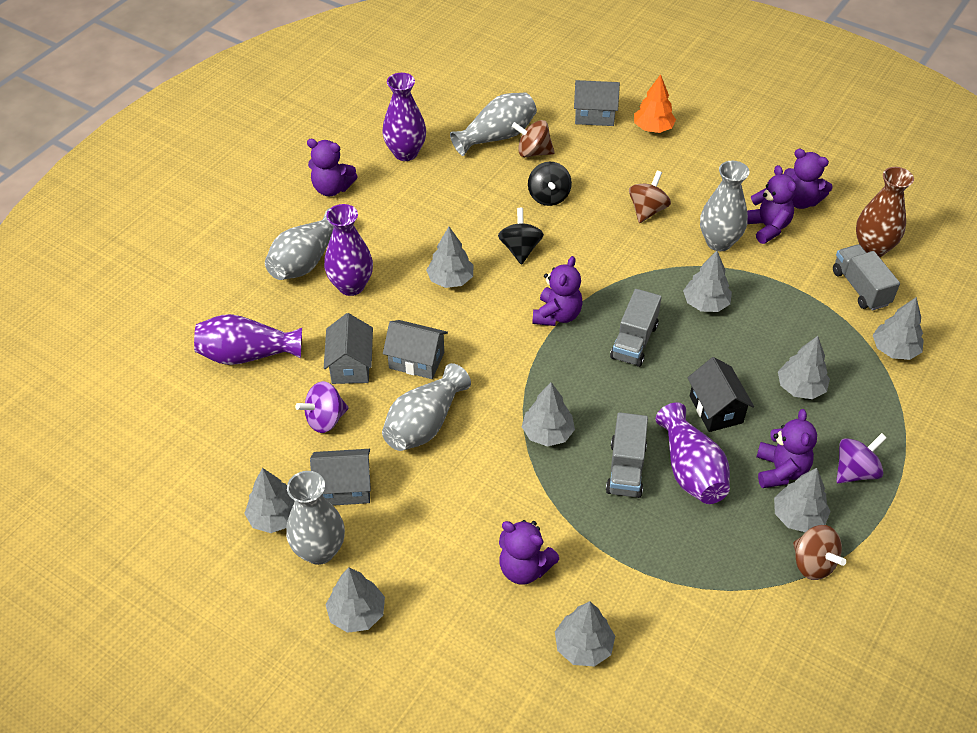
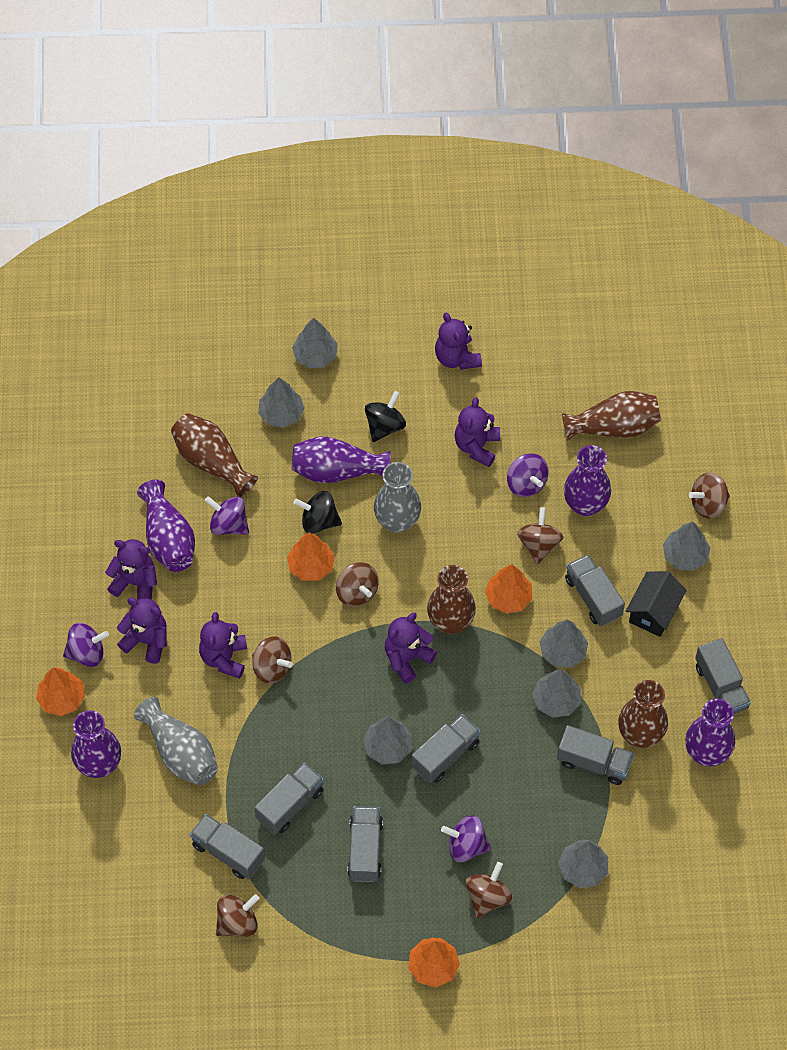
brown spinning top: [512,120,555,157] [629,171,671,223] [793,525,846,580] = 3 -> [216,894,260,937] [252,636,293,684] [336,562,379,607] [466,862,512,918] [517,507,563,565] [689,472,730,518] = 6
brown vase: [856,167,914,257] = 1 -> [171,413,258,497] [427,565,476,634] [562,391,661,441] [618,680,668,748] = 4
grey house: [310,449,371,506] [324,313,373,384] [383,320,448,379] [574,80,620,126] = 4 -> none = 0
grey tree: [244,468,295,533] [326,567,385,633] [426,227,474,288] [522,382,575,447] [555,601,615,667] [683,251,732,312] [774,468,831,532] [778,336,830,399] [873,297,924,360] = 9 -> [258,377,305,428] [292,318,338,368] [363,716,412,764] [532,669,581,718] [540,619,588,668] [558,839,608,888] [663,522,710,571] = 7
grey truck: [606,412,648,498] [610,289,661,367] [833,244,900,311] = 3 -> [190,814,265,879] [254,762,324,834] [347,806,383,882] [411,714,481,783] [557,725,634,785] [565,554,625,626] [695,638,751,714] = 7
grey vase: [265,208,334,280] [286,471,345,565] [382,363,471,451] [450,92,537,156] [700,161,750,251] = 5 -> [134,697,218,785] [374,462,421,533] = 2
orange tree: [634,74,676,133] = 1 -> [36,667,85,716] [287,532,335,581] [408,937,460,987] [485,564,533,614] = 4
purple spinning top: [295,381,349,433] [836,433,887,484] = 2 -> [63,623,109,667] [205,496,249,535] [441,815,491,862] [507,453,548,497] = 4
purple vase: [194,314,302,365] [324,204,373,296] [382,73,426,161] [655,403,730,504] = 4 -> [71,710,121,778] [137,480,195,572] [292,436,391,483] [564,445,611,516] [685,699,735,766] = 5

